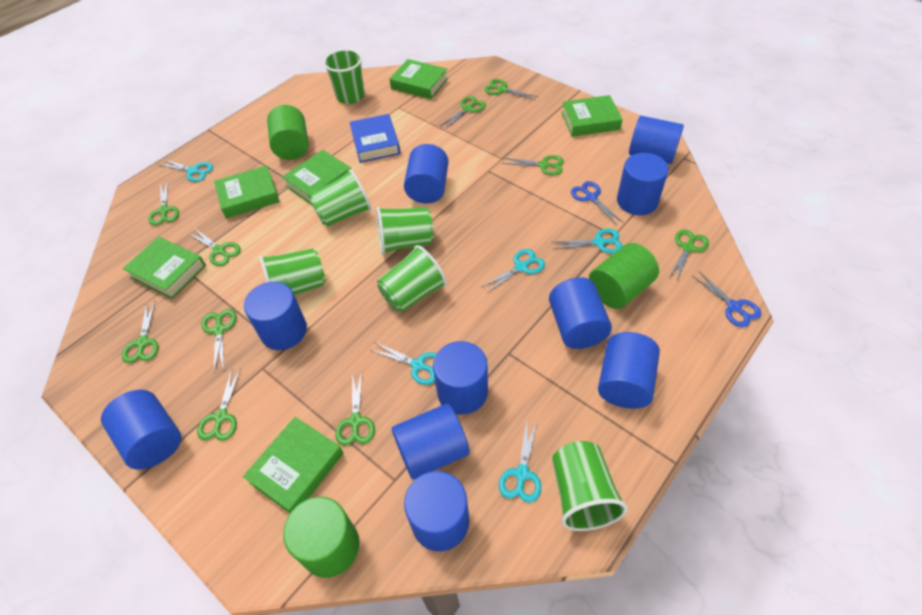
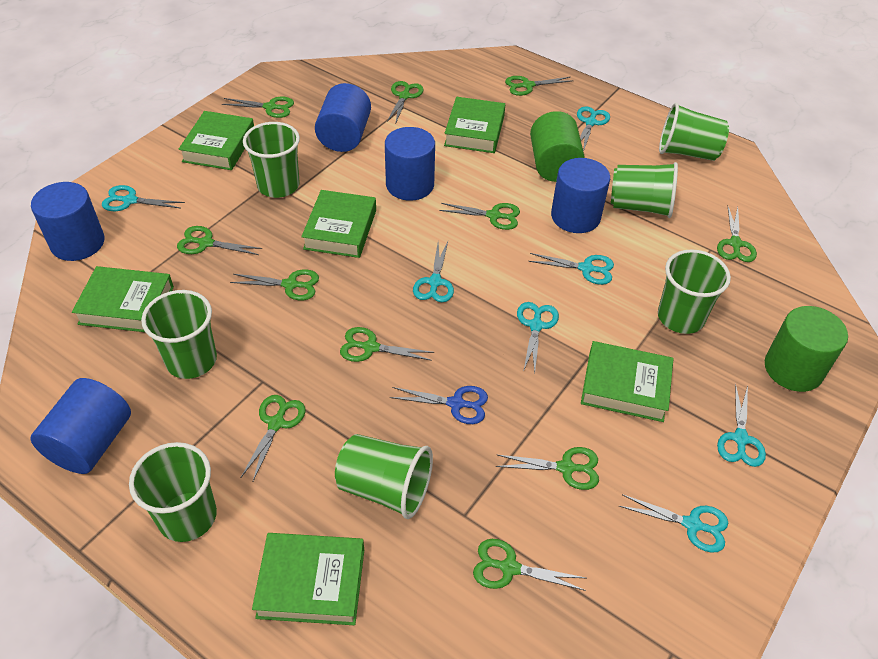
blue book: [350,114,400,163] = 1 -> none = 0
blue cylinder: [101,390,181,470] [244,282,307,350] [392,403,469,480] [404,144,449,204] [404,471,469,552] [433,341,488,415] [549,277,612,349] [598,332,660,409] [617,153,669,215] [629,116,684,164] = 10 -> [30,378,131,474] [31,182,104,261] [315,83,371,152] [385,127,435,201] [551,158,610,233] = 5
blue scissors: [571,181,623,225] [692,271,761,327] = 2 -> [390,386,488,424] = 1
green cup: [259,248,325,295] [309,169,372,227] [323,49,365,104] [376,207,433,255] [377,245,447,312] [552,441,628,531] = 6 -> [129,442,217,542] [141,290,217,379] [243,122,300,198] [335,434,433,519] [611,162,678,218] [658,249,731,334] [659,103,729,161] = 7
green cylinder: [267,105,309,160] [283,497,359,578] [589,243,659,309] = 3 -> [530,111,585,182] [765,306,848,392] = 2
green scissors: [122,302,159,363] [148,181,179,225] [188,228,241,266] [197,368,241,441] [201,309,237,372] [335,371,375,446] [440,96,486,129] [484,79,538,100] [502,155,564,176] [669,230,709,281] = 10 -> [177,226,262,255] [222,97,294,118] [230,269,319,300] [241,395,305,481] [340,327,434,362] [387,81,424,125] [439,203,520,230] [473,539,586,591] [496,447,599,490] [505,76,574,96] [717,207,757,262] = 11
turquoise scissors: [158,159,213,182] [370,342,437,385] [482,249,545,294] [499,420,541,503] [553,229,623,253] = 5 -> [102,185,185,211] [413,242,454,302] [517,302,559,373] [528,253,614,285] [577,107,610,152] [619,494,728,553] [717,383,766,467] = 7

